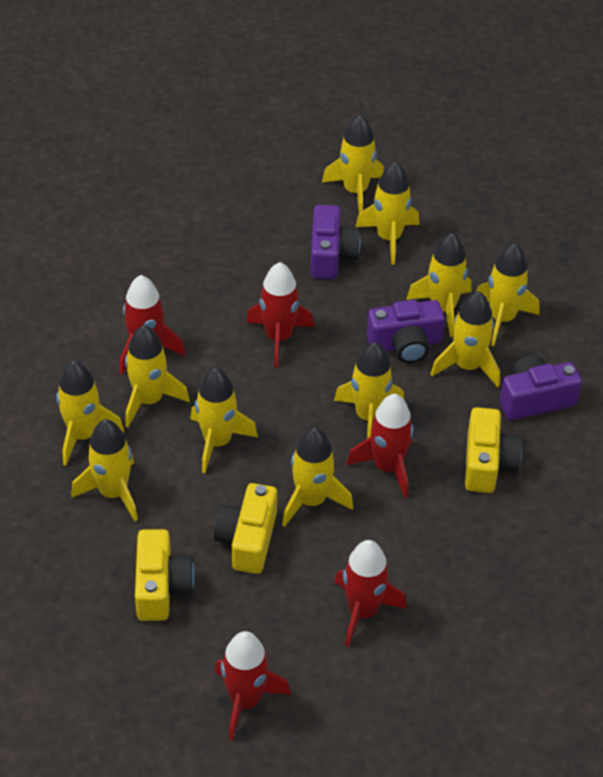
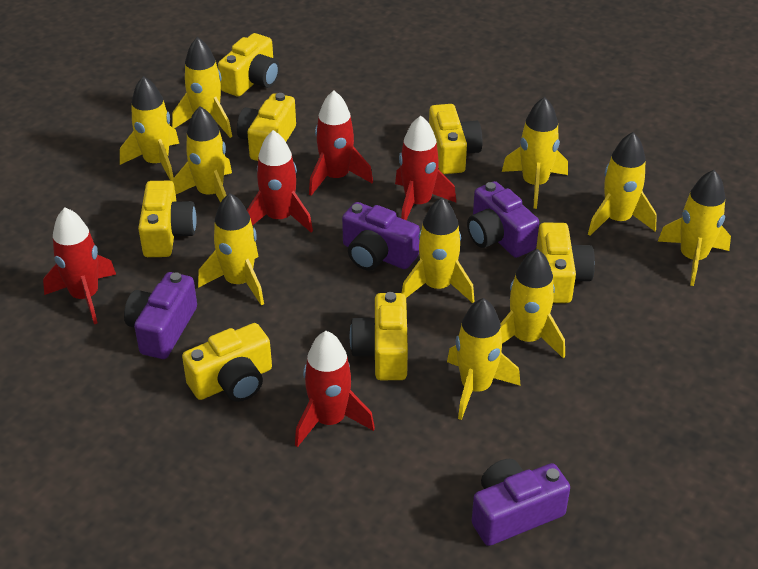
purple camera: [310,205,361,279] [367,300,445,363] [500,355,582,420] = 3 -> [124,272,197,359] [342,202,420,271] [467,181,539,258] [472,459,570,546] = 4
yellow camera: [135,529,195,621] [214,483,277,574] [465,407,522,493] = 3 -> [138,181,197,257] [182,323,272,402] [218,33,279,97] [237,93,296,161] [350,292,408,380] [429,104,483,174] [536,223,595,303] = 7
yellow rocket: [56,361,124,466] [71,419,138,521] [125,325,190,427] [190,368,258,473] [282,428,353,527] [322,115,384,213] [334,342,404,439] [355,162,420,265] [406,233,472,337] [431,291,500,387] [476,243,540,346] = 11 -> [120,76,179,182] [172,37,232,138] [173,106,232,203] [198,193,264,306] [402,197,474,303] [447,298,521,420] [500,249,565,359] [502,97,568,209] [588,132,657,236] [658,170,731,286] = 10

